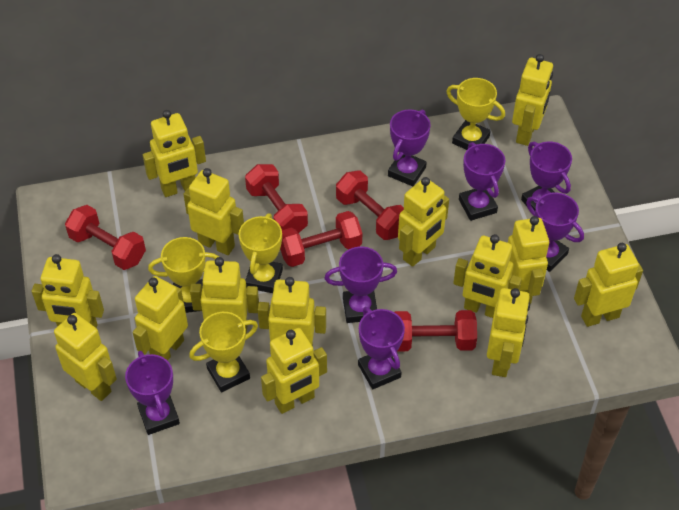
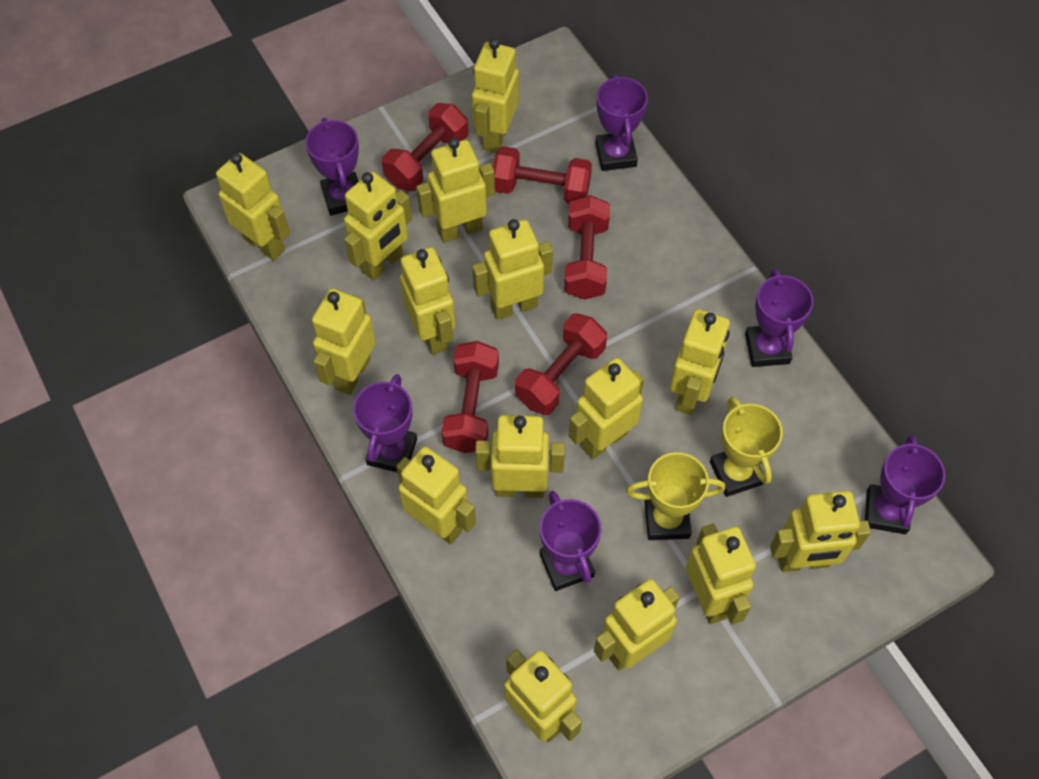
purple trophy: [125,351,180,435] [325,247,397,323] [358,307,405,389] [388,109,431,186] [459,142,505,221] [521,142,572,210] [526,192,584,272] = 7 -> [305,118,359,216] [353,374,417,472] [540,491,602,591] [595,74,648,171] [745,269,814,367] [865,434,946,534] = 6
yellow robot: [32,254,104,328] [54,313,117,401] [133,276,188,361] [143,110,206,197] [183,168,244,255] [190,257,259,334] [258,277,326,346] [261,328,327,414] [398,177,449,267] [453,234,522,318] [487,288,530,377] [508,216,549,304] [512,54,553,146] [574,243,643,327] = 14 -> [216,153,290,261] [312,288,376,395] [344,172,412,281] [396,447,476,544] [400,247,456,355] [416,137,495,242] [472,38,519,153] [472,219,553,320] [475,415,565,498] [504,649,582,742] [569,358,644,459] [594,579,680,670] [670,309,730,415] [686,524,756,625] [770,491,871,572] = 15
yellow trophy: [148,237,219,313] [189,312,258,392] [239,213,283,293] [446,78,505,150] = 4 -> [626,452,725,540] [710,397,783,497] = 2

